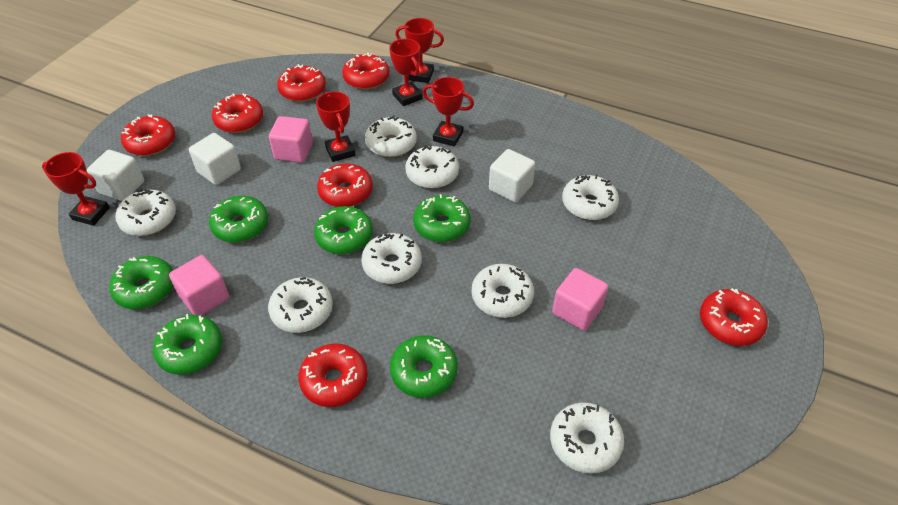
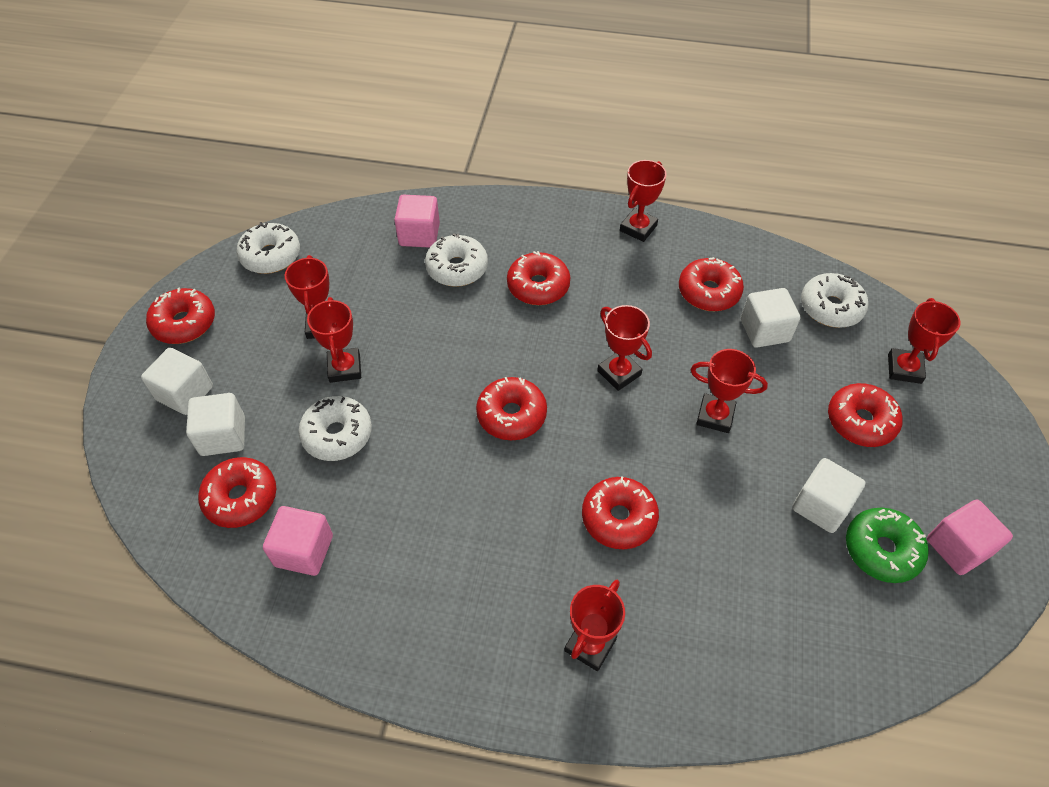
green donut: [109,256,173,309] [153,314,222,375] [209,196,268,243] [314,206,373,254] [390,335,458,398] [413,194,471,242] = 6 -> [846,507,929,583] = 1
red trophy: [42,152,110,226] [316,91,355,162] [389,39,423,106] [395,18,444,83] [423,77,474,147] = 5 -> [285,255,329,339] [307,297,361,383] [564,580,625,671] [597,305,652,391] [620,160,667,242] [690,349,768,433] [888,298,961,384] = 7
white cube: [87,150,144,201] [189,133,241,185] [489,149,535,202] = 3 -> [141,348,213,415] [186,393,245,456] [741,288,800,348] [792,458,865,533] = 4
white donut: [115,189,176,236] [268,277,333,333] [361,233,422,284] [365,116,417,157] [405,145,459,189] [472,264,534,318] [550,402,624,474] [562,175,619,220] = 8 -> [236,222,300,274] [298,396,372,461] [425,233,488,287] [801,273,868,328] = 4

